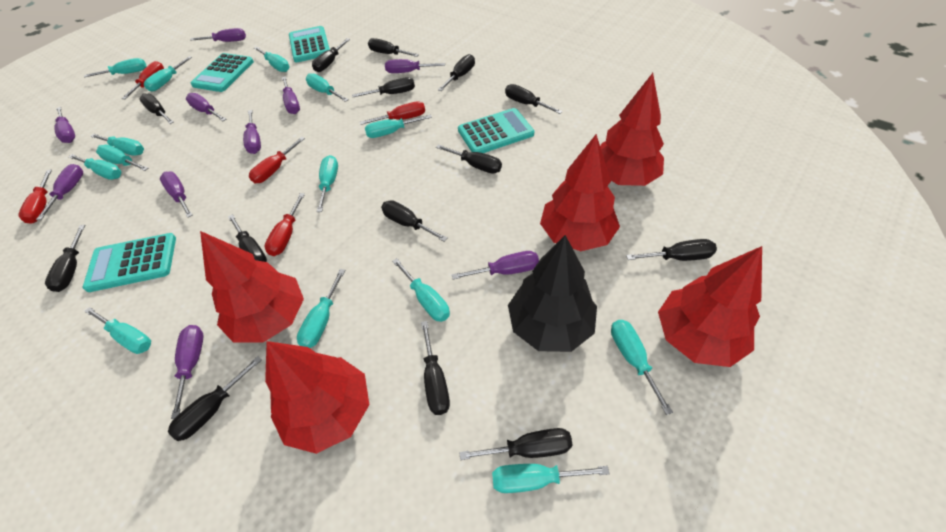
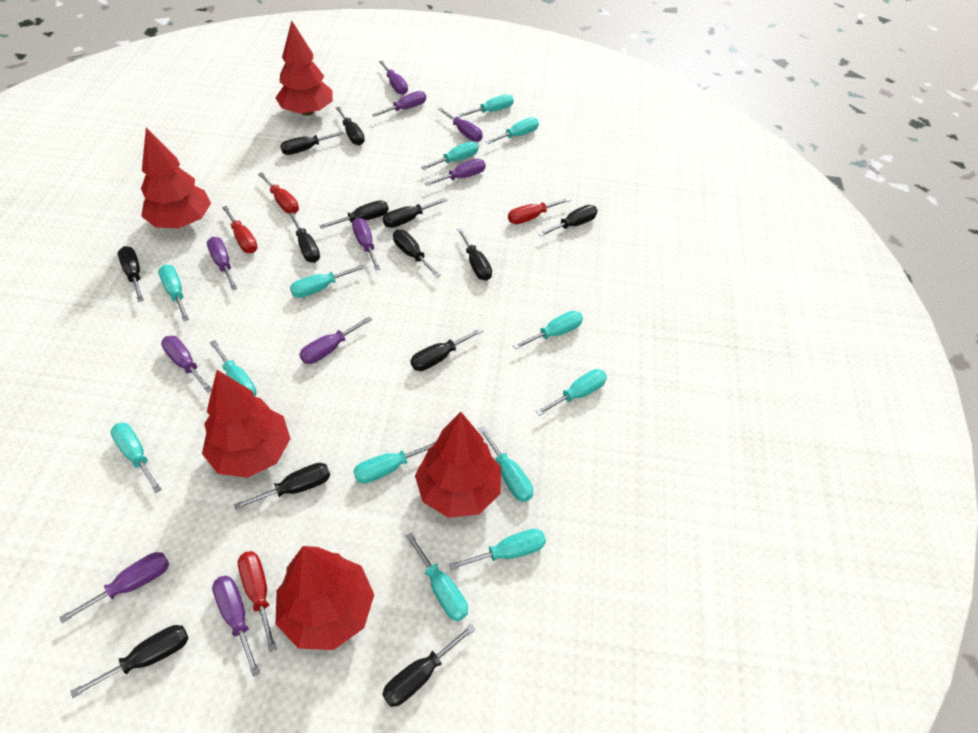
black screwdriver: [45,225,85,292] [140,93,174,124] [168,356,262,441] [228,214,267,262] [312,38,350,72] [352,77,415,97] [368,38,419,57] [381,200,448,242] [421,321,450,415] [436,144,502,174] [438,54,475,91] [459,428,573,460] [505,84,563,114] [626,239,717,261] = 14 -> [70,625,188,698] [118,246,144,302] [234,463,330,510] [280,131,345,155] [289,212,320,263] [319,200,389,229] [336,107,365,145] [382,624,476,707] [383,198,448,228] [393,230,441,278] [410,328,483,371] [457,228,492,281] [538,205,598,236] = 13
black tree: [508,235,597,352] = 1 -> none = 0
red screwdriver: [18,169,52,224] [121,61,164,99] [249,137,305,183] [265,193,305,256] [360,101,425,125] = 5 -> [222,206,258,253] [238,551,277,652] [258,172,299,214] [508,198,571,224] = 4
turquoise calculator: [83,233,176,292] [190,53,254,92] [289,26,330,63] [458,108,534,153] = 4 -> none = 0
turquoise screwdriver: [69,154,121,180] [84,58,147,77] [85,307,151,354] [90,134,144,156] [96,145,148,171] [144,56,192,91] [254,47,289,72] [297,269,346,348] [306,73,349,102] [317,155,338,212] [365,115,432,138] [392,258,450,322] [492,464,609,493] [611,320,673,415] = 14 -> [110,423,162,493] [158,265,189,321] [210,340,257,397] [290,265,365,298] [353,441,436,484] [406,532,468,621] [421,141,478,170] [449,529,546,570] [459,94,514,117] [479,426,533,502] [485,117,539,144] [513,311,583,349] [536,369,607,416] = 13

